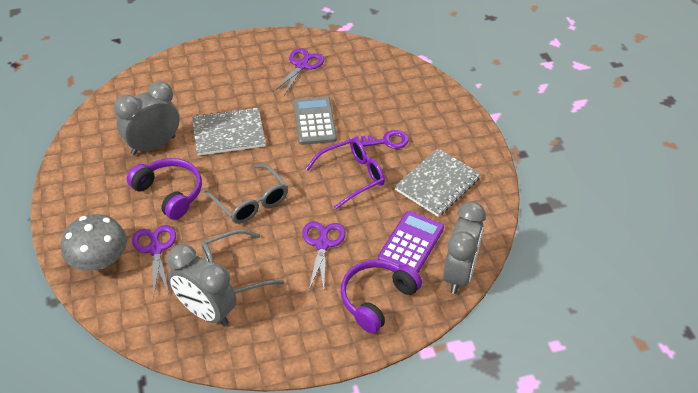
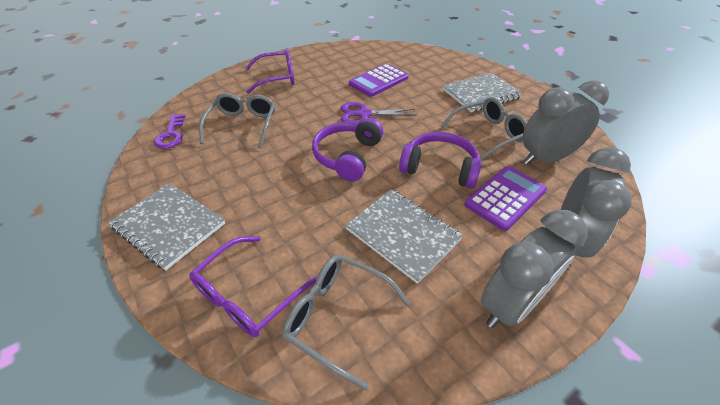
grey calculator: [293,97,337,145] = 1 -> none = 0
grey glasses: [201,230,284,294] [204,164,288,224] = 2 -> [199,93,275,148] [282,255,410,390] [441,97,527,160] = 3
grey mushroom: [61,214,127,271] = 1 -> none = 0
grey notebook: [192,107,266,156] [394,148,481,217] = 2 -> [108,183,225,271] [345,189,463,284] [443,73,523,112] = 3
purple calculator: [378,211,444,273] = 1 -> [349,64,409,97] [465,166,547,231] = 2
purple glasses: [306,138,385,209] = 1 -> [189,236,317,337] [246,48,295,94] = 2
purple scissors: [132,225,176,297] [273,48,324,96] [302,221,346,290] = 3 -> [341,102,417,123] = 1

